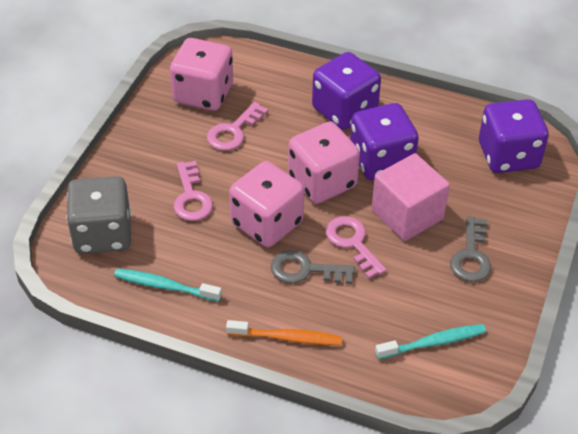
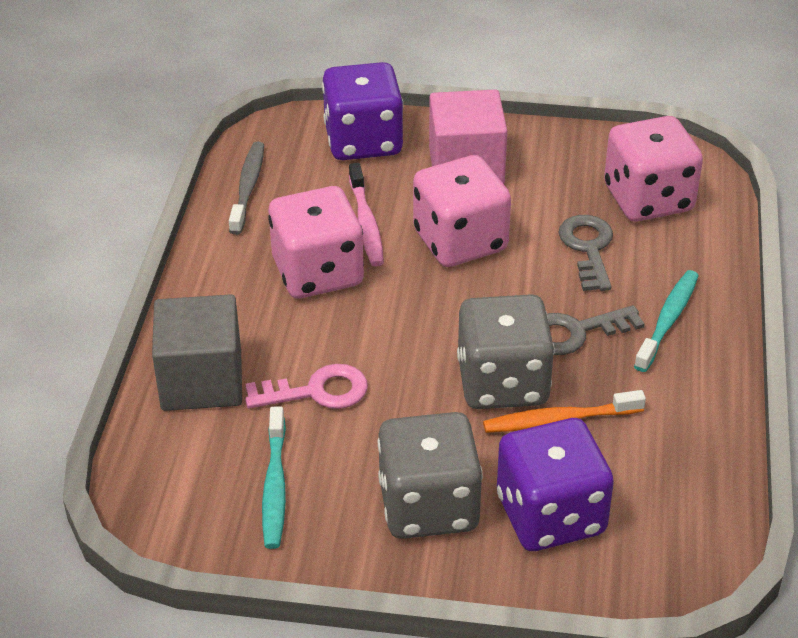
grey cube: none = 0 -> [152,294,242,411] = 1
grey dice: [66,176,131,254] = 1 -> [378,412,483,539] [457,294,554,409] = 2
grey toothbrush: none = 0 -> [229,142,264,235] = 1
pink key: [174,161,213,221] [207,102,268,151] [326,216,386,279] = 3 -> [245,364,368,409] = 1
pink toothbrush: none = 0 -> [349,163,384,267] = 1
purple dice: [312,52,381,130] [350,103,419,180] [479,99,549,173] = 3 -> [322,62,403,160] [497,418,614,551] = 2

